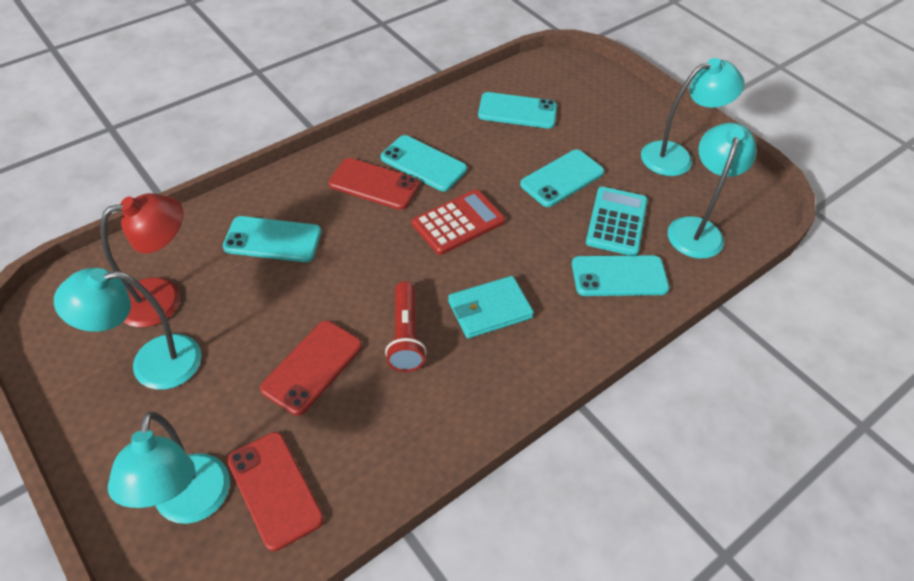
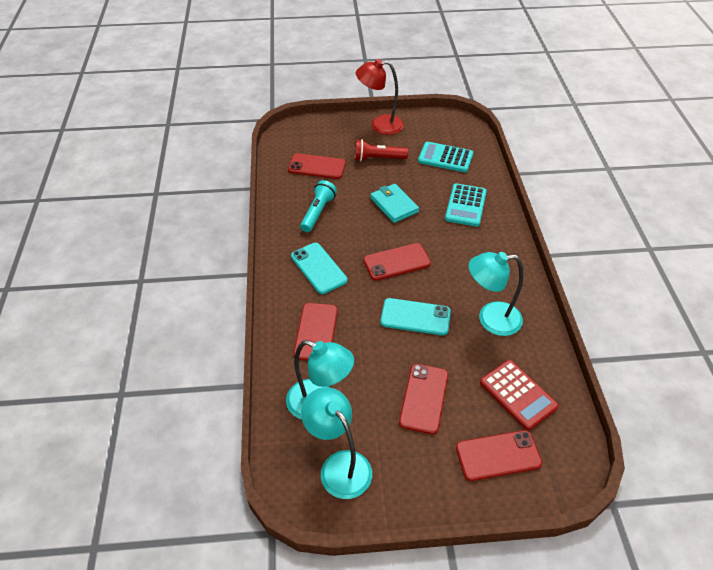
red phone: [227,432,324,551] [260,321,362,416] [328,158,420,210] = 3 -> [288,153,346,179] [294,303,338,361] [363,243,431,281] [399,364,448,434] [456,430,542,481] = 5
turquoise calculator: [586,187,648,256] = 1 -> [418,142,473,172] [445,183,487,227] = 2
turquoise flashlight: none = 0 -> [300,180,337,232] = 1
turquoise lamp: [54,268,202,390] [108,412,230,524] [641,58,744,176] [668,123,757,259] = 4 -> [286,340,354,420] [301,387,372,499] [469,252,523,336] = 3
turquoise phone: [223,216,321,262] [381,135,467,191] [478,92,557,129] [520,150,604,207] [572,255,669,296] = 5 -> [291,243,348,294] [380,298,451,336] = 2

